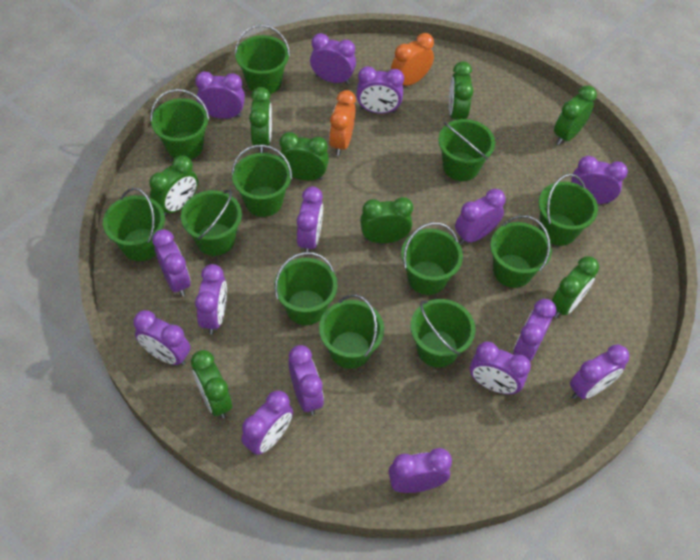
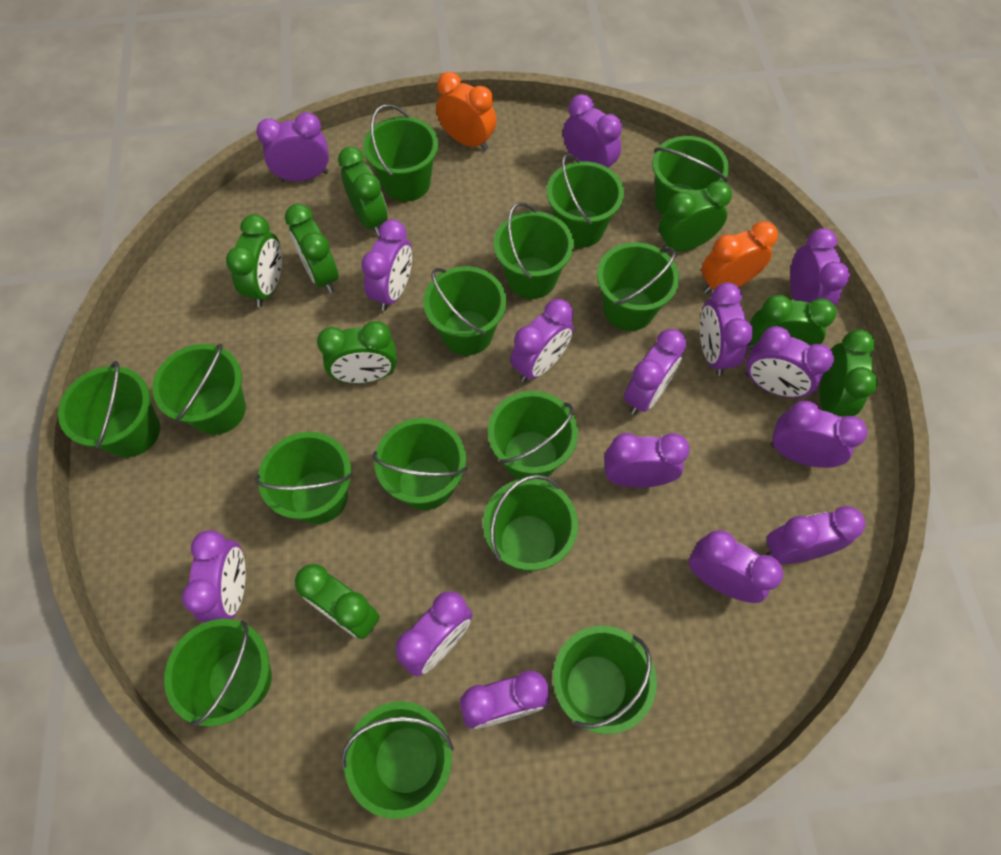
green bucket: [103,188,165,261] [150,89,209,160] [181,189,242,256] [231,145,292,217] [235,25,290,94] [274,252,337,325] [319,294,384,369] [401,222,463,295] [411,299,475,367] [438,119,495,181] [490,215,552,288] [538,174,598,246] = 12 -> [58,361,160,457] [152,343,246,435] [164,619,272,726] [255,432,353,524] [341,701,454,819] [363,104,438,202] [372,418,467,510] [423,266,507,355] [483,475,578,571] [488,391,578,480] [494,202,574,299] [547,154,624,248] [553,626,657,734] [597,242,679,331] [652,136,729,215] = 15

